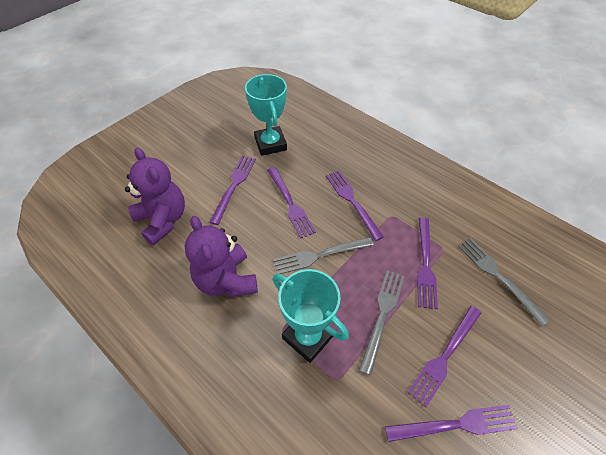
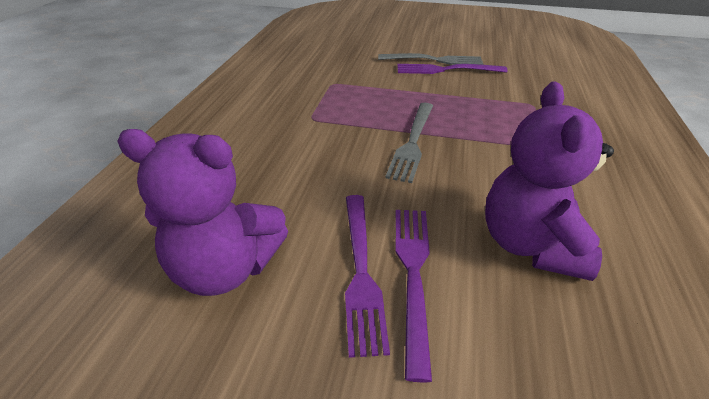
grey fork: [273,237,374,274] [358,270,405,376] [458,238,550,326] = 3 -> [378,53,483,65] [385,103,433,183] = 2
purple fork: [209,156,256,225] [267,167,316,238] [326,171,384,241] [385,405,518,442] [407,306,481,407] [417,217,438,309] = 6 -> [345,195,390,358] [395,210,432,383] [397,64,508,74] = 3
turquoise trophy: [245,74,287,156] [273,269,349,363] = 2 -> none = 0

